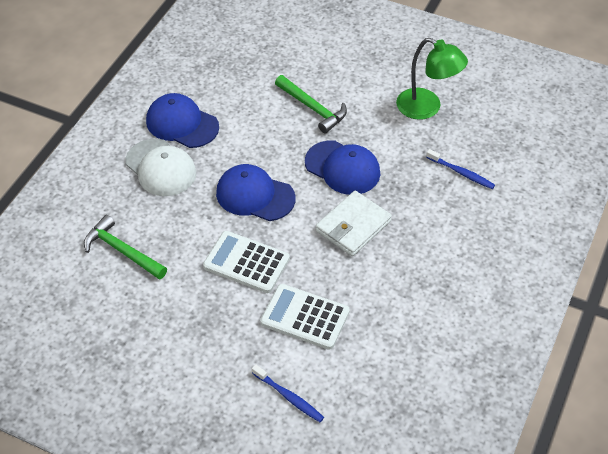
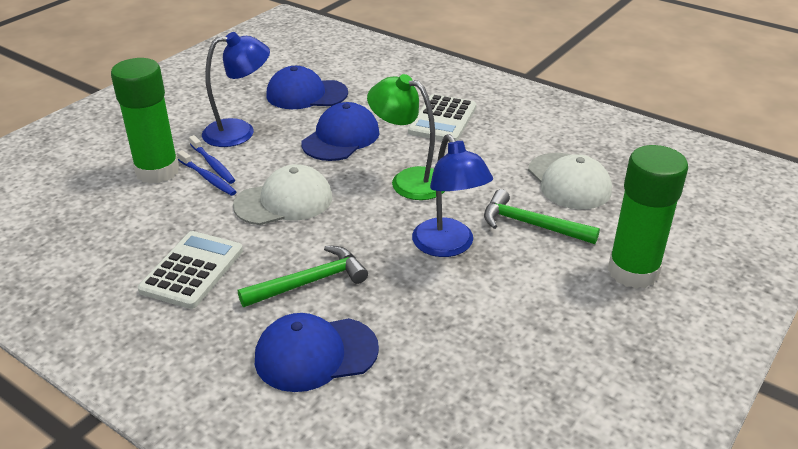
blue lamp: none = 0 -> [202,32,270,147] [412,134,493,257] = 2
green glue stick: none = 0 -> [111,58,179,184] [608,145,688,289] = 2
white cap: [126,139,196,196] = 1 -> [233,164,332,225] [528,153,612,209] = 2
white wallet: [316,191,392,256] = 1 -> none = 0

